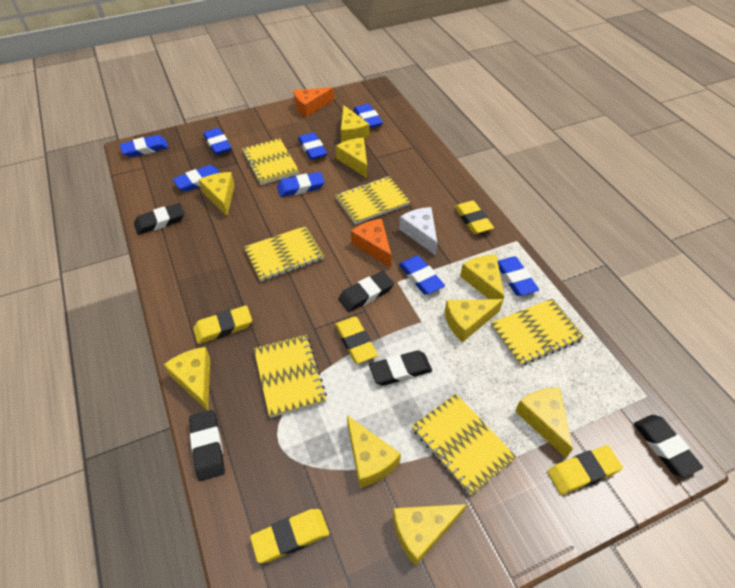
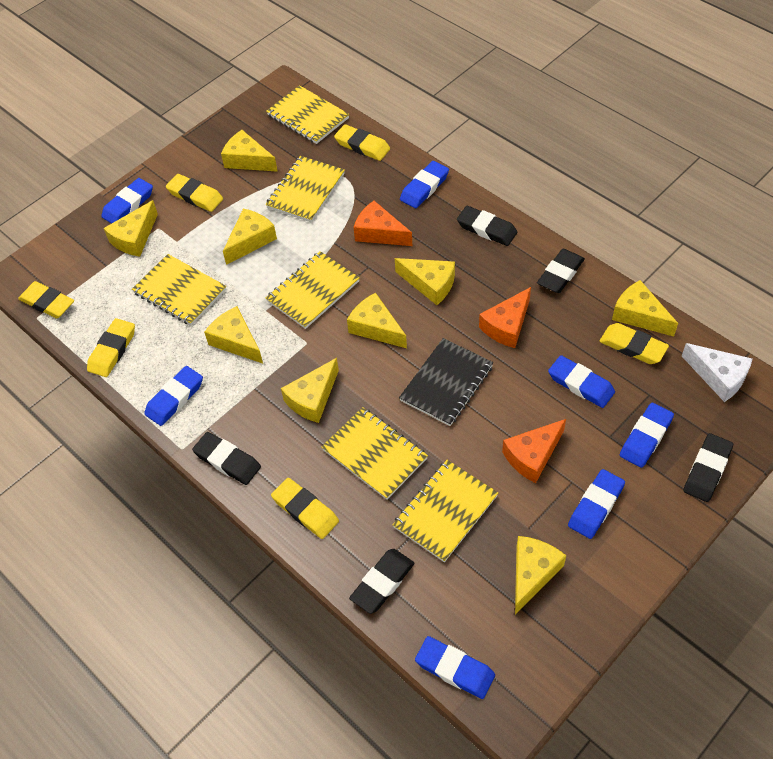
black notebook: none = 0 -> [399,338,494,426] = 1
blue eraser: [120,135,168,157] [173,165,220,192] [203,128,232,155] [277,172,325,197] [298,132,327,160] [353,104,383,128] [399,256,445,295] [498,257,539,296] = 8 -> [101,178,153,224] [144,366,203,426] [400,161,449,208] [415,636,495,699] [548,355,615,408] [568,469,625,539] [620,403,674,468] = 7
orange cheese: [293,87,334,117] [351,219,392,268] = 2 -> [354,201,412,246] [479,287,531,348] [502,419,566,483] = 3
yellow eraser: [193,305,252,344] [250,509,329,563] [335,317,378,364] [455,201,494,234] [548,445,623,495] = 5 -> [18,281,74,319] [87,318,135,377] [166,174,223,212] [271,478,339,539] [334,124,390,161] [599,323,669,364] = 6

